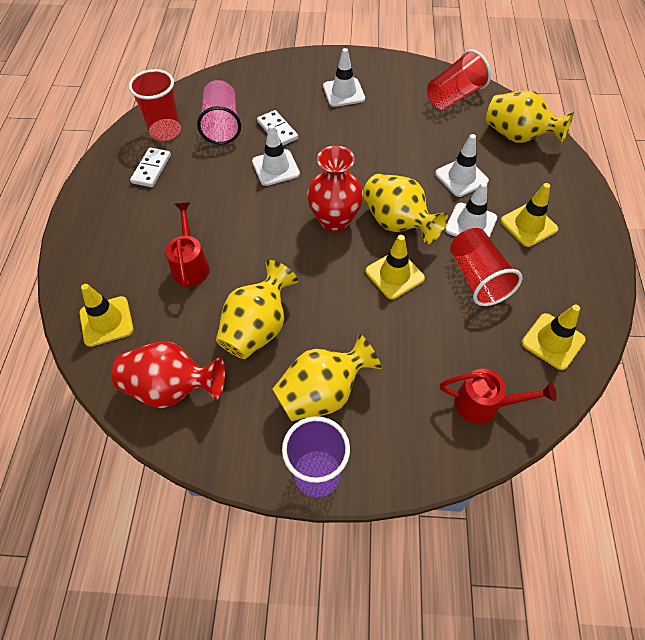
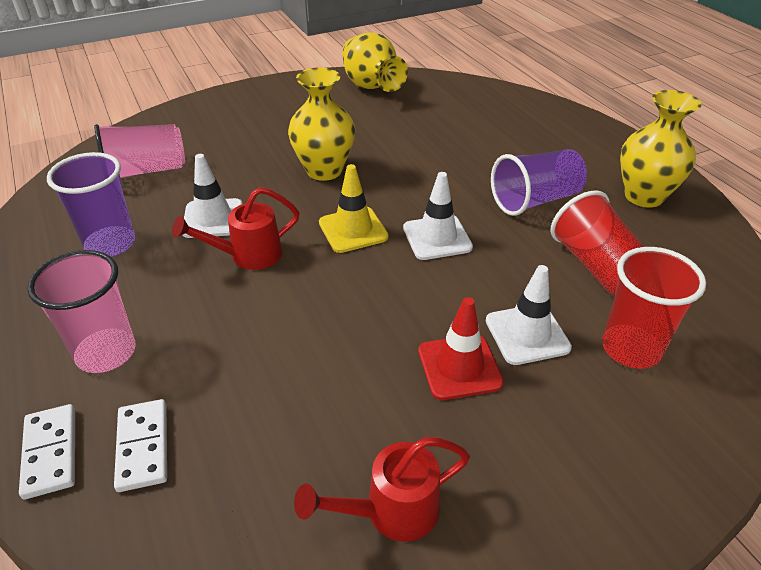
pink cup: [197,80,241,145] = 1 -> [27,250,136,373] [94,124,185,178] = 2
purple cup: [282,416,350,497] = 1 -> [47,152,135,257] [491,149,587,216] = 2
red cup: [129,69,181,141] [427,50,491,110] [450,228,522,306] = 3 -> [550,190,644,294] [602,247,706,369] = 2
red traffic cone: none = 0 -> [418,297,504,400] = 1
red vase: [112,341,225,408] [307,146,363,232] = 2 -> none = 0
white traffic cone: [252,124,300,186] [323,48,365,107] [435,134,489,197] [445,182,497,237] = 4 -> [183,154,243,238] [403,172,473,260] [486,265,572,365] = 3
yellow traffic cone: [79,284,134,347] [366,235,425,300] [501,183,558,247] [522,304,586,370] = 4 -> [319,164,389,253] = 1
yellow vase: [216,260,298,359] [272,334,381,421] [363,174,448,244] [486,91,574,144] = 4 -> [288,67,355,181] [342,32,408,92] [620,90,702,208] = 3

